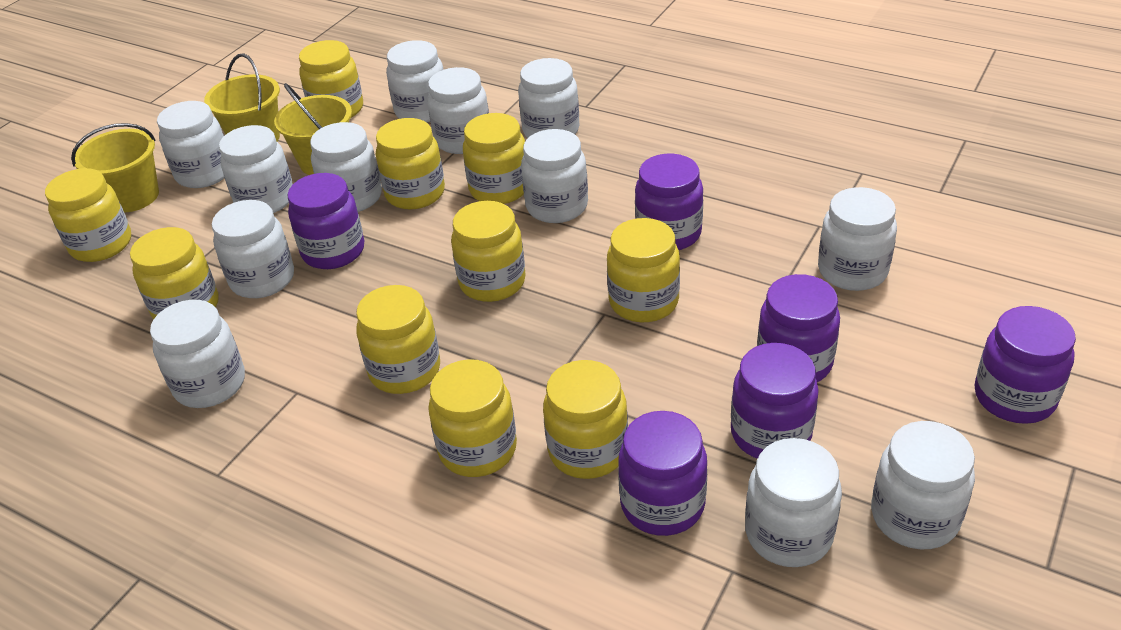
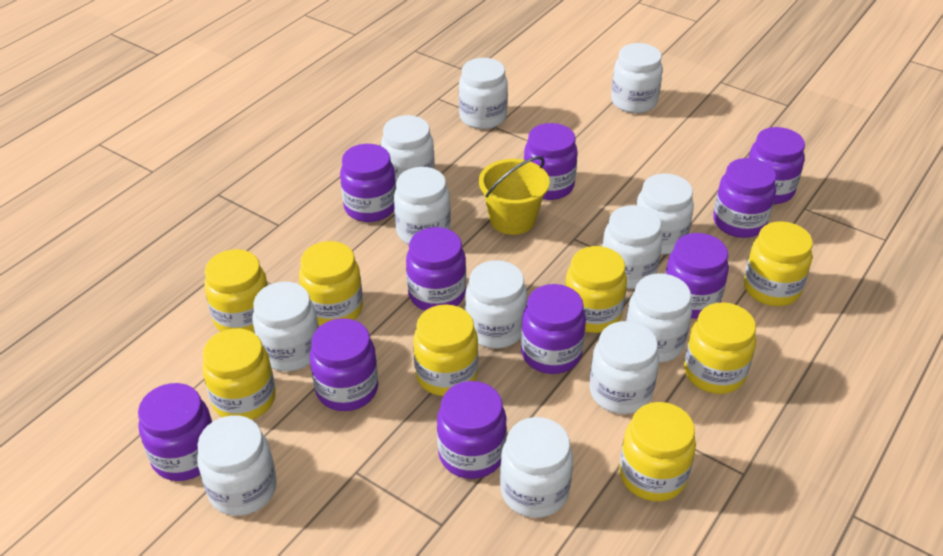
purple jar: [288,173,364,269] [618,411,707,536] [635,154,703,250] [731,343,819,459] [757,274,840,382] [974,306,1076,424] = 6 -> [138,383,212,481] [310,318,378,411] [340,144,396,222] [406,227,466,311] [437,381,507,479] [521,284,586,374] [524,123,578,200] [665,233,729,319] [713,158,776,238] [748,127,805,204] = 10
yellow bucket: [71,123,159,212] [204,53,280,141] [274,83,352,175] = 3 -> [479,156,550,235] = 1
yellow jar: [45,168,131,262] [130,227,219,319] [299,40,363,118] [356,285,440,394] [376,118,445,209] [428,359,517,477] [451,201,526,302] [463,113,525,204] [543,360,628,479] [607,218,680,322] = 10 -> [202,328,276,420] [204,249,268,333] [299,241,363,326] [413,304,478,396] [565,246,627,333] [619,402,696,501] [684,302,756,394] [744,221,813,306] = 8

